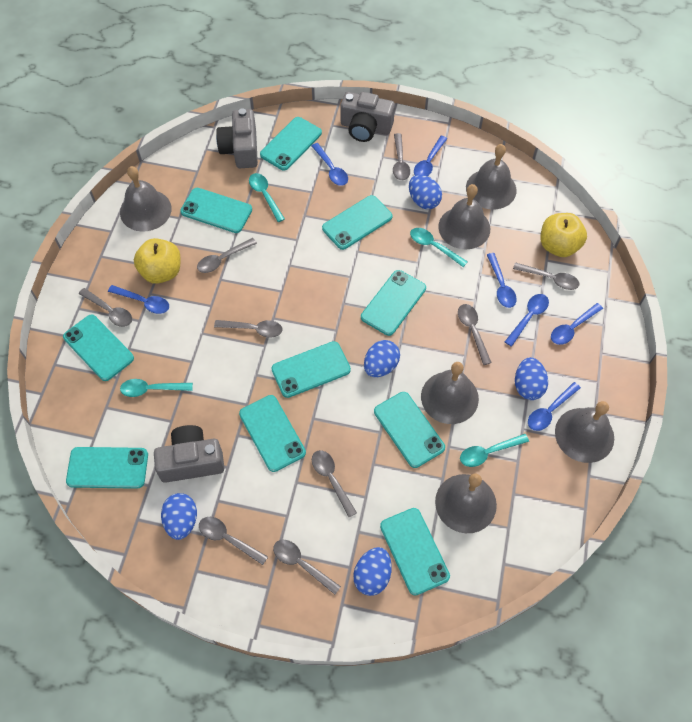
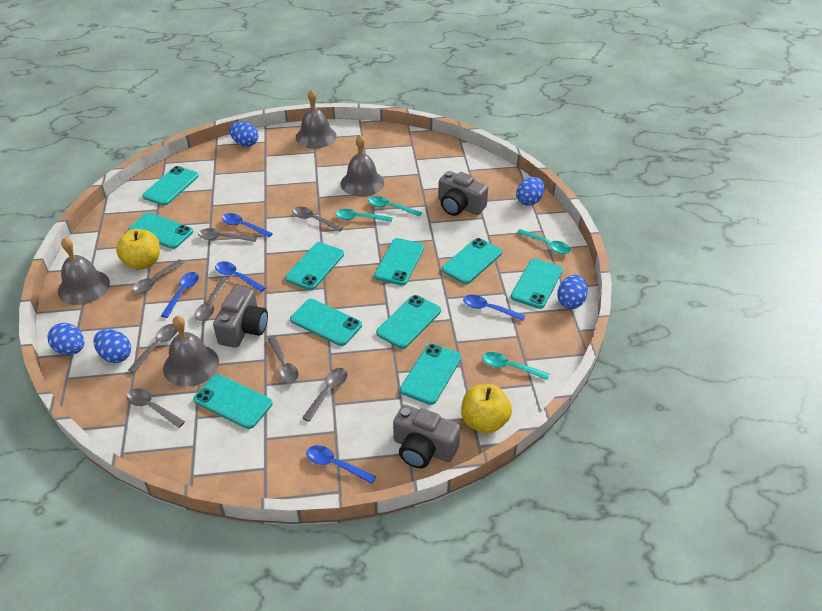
blue spoon: [108,285,169,314] [312,143,348,186] [414,136,447,176] [487,253,517,308] [505,294,549,347] [528,382,581,431] [551,303,603,345] = 7 -> [161,272,199,318] [215,261,266,292] [222,213,273,238] [306,445,376,484] [463,295,525,321] = 5
grey bell: [120,166,172,232] [421,362,479,424] [435,473,497,533] [438,184,490,249] [466,144,517,210] [555,401,614,463] = 6 -> [58,237,110,305] [163,315,219,387] [296,89,337,149] [341,135,384,197] = 4
grey spoon: [79,288,132,327] [197,238,257,273] [199,517,268,565] [214,320,282,338] [273,540,341,595] [312,450,357,517] [393,133,410,181] [458,304,492,365] [513,262,579,290] = 9 -> [127,388,185,428] [128,324,177,373] [132,259,184,294] [194,278,228,321] [198,228,257,242] [268,336,298,383] [293,207,343,232] [302,368,347,422] = 8

